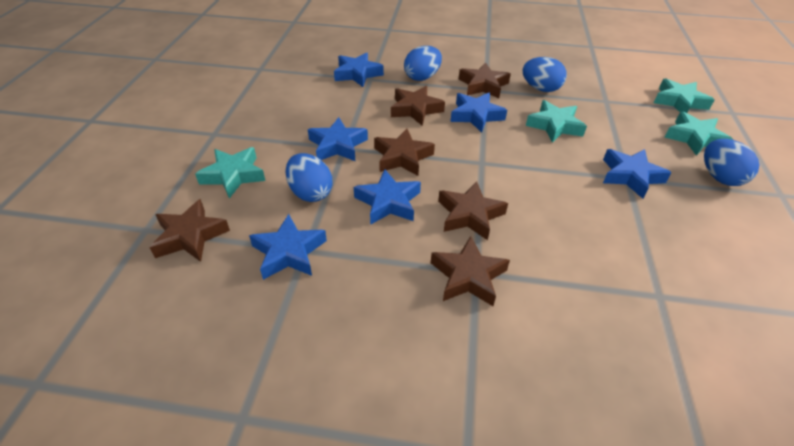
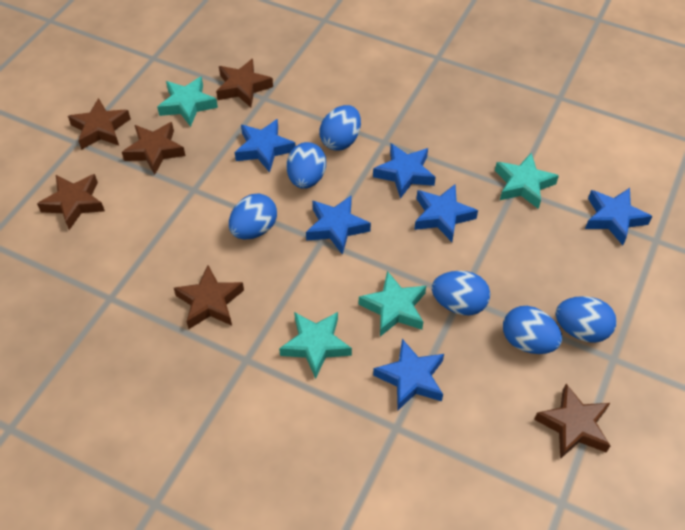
blue egg: [285,153,333,202] [404,46,442,81] [522,57,567,92] [704,139,759,186] = 4 -> [229,194,277,239] [287,142,326,189] [319,105,361,151] [432,271,490,315] [503,306,562,354] [555,296,617,343] = 6

